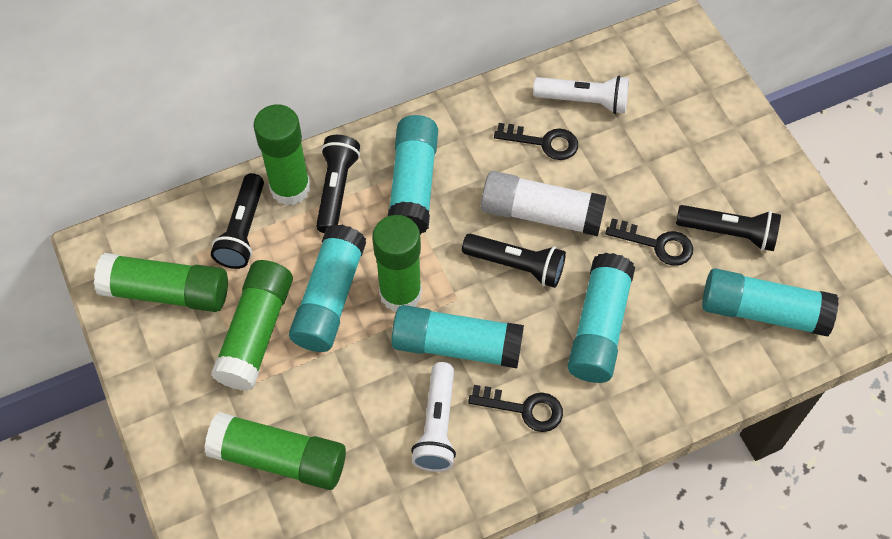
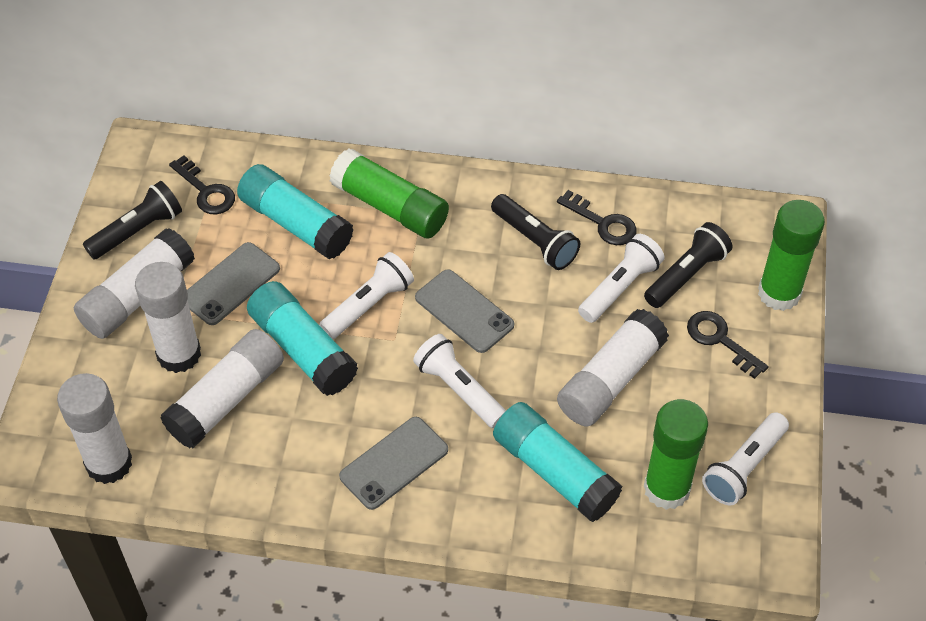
black flashlight: [211,173,264,269] [316,135,360,233] [462,234,566,288] [676,205,781,251] = 4 -> [83,181,182,259] [491,194,580,270] [644,222,732,308] = 3
green glue stick: [94,253,228,312] [204,412,346,490] [211,260,293,391] [253,104,310,205] [372,215,422,312] = 5 -> [329,148,449,238] [644,399,708,510] [758,200,825,311] = 3
grey phone: none = 0 -> [187,242,280,325] [339,417,448,510] [415,269,514,353] = 3
turquoise glue stick: [289,224,366,352] [388,115,438,235] [391,305,524,368] [568,253,635,383] [702,268,839,337] = 5 -> [237,164,354,259] [247,281,358,396] [493,402,622,522] = 3
white flashlight: [411,362,456,472] [533,76,629,114] = 2 -> [319,252,414,339] [413,334,506,428] [578,234,664,323] [702,412,789,505] = 4
white glue stick: [481,171,607,237] = 1 -> [57,373,132,484] [74,228,195,339] [135,262,201,373] [160,329,284,448] [557,309,669,426] = 5

